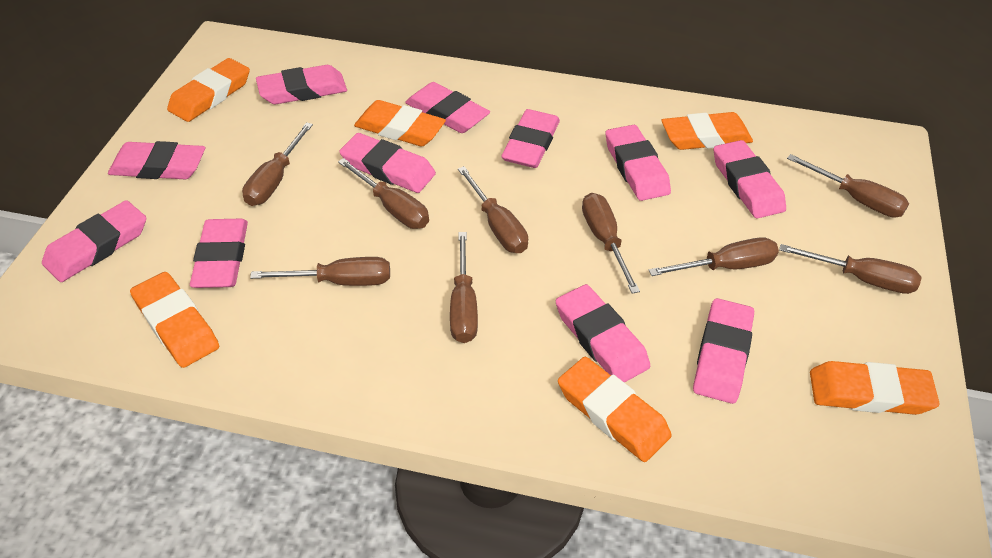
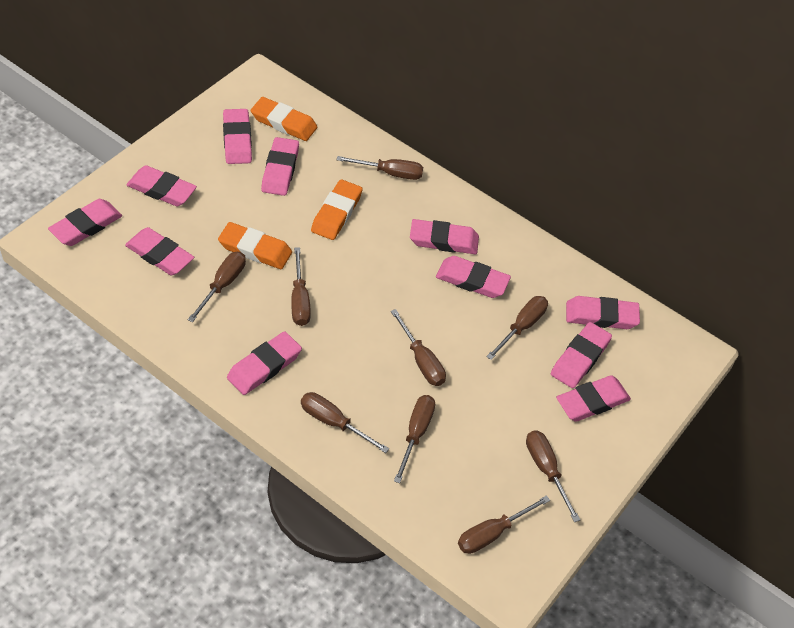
orange eraser: [130,272,219,368] [167,58,250,122] [354,100,446,146] [558,357,672,462] [661,112,753,150] [810,361,940,415] = 6 -> [218,222,292,269] [251,97,317,141] [311,179,363,240] = 3

